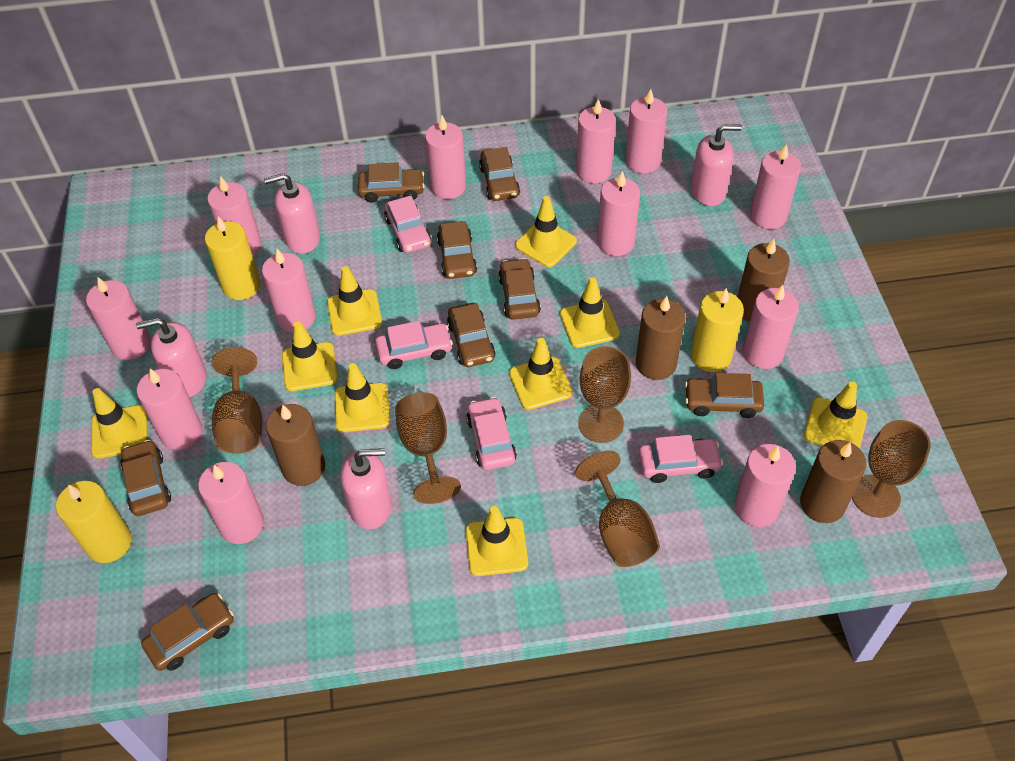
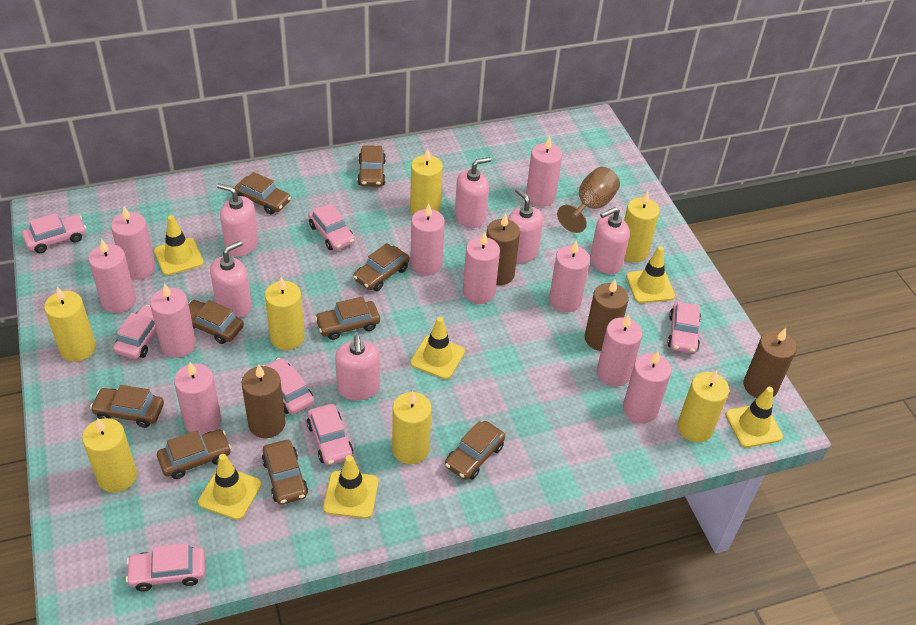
brown car: [120,440,171,516] [141,593,234,671] [358,162,425,203] [437,221,477,279] [447,303,496,367] [479,147,520,201] [498,258,541,320] [685,373,764,418] = 8 -> [90,385,164,428] [157,429,231,479] [188,300,244,344] [234,172,291,214] [262,440,308,505] [315,296,380,340] [353,243,410,291] [357,145,386,187] [445,421,505,480] = 9
brown goblet: [212,347,262,454] [395,392,461,504] [575,451,660,567] [578,346,631,443] [852,420,931,518] = 5 -> [557,167,620,233] = 1
pink candle: [86,277,151,360] [137,368,203,450] [198,462,264,544] [207,176,262,256] [262,249,316,332] [425,115,466,199] [576,98,616,184] [597,171,641,256] [625,89,667,174] [734,444,796,527] [743,285,799,369] [750,144,801,229] = 12 -> [88,239,136,313] [111,207,156,280] [150,283,196,358] [174,362,221,435] [410,203,445,275] [463,232,500,304] [526,136,562,206] [549,240,590,312] [597,315,643,387] [623,351,672,423] = 10
pink car: [375,321,453,369] [384,196,432,253] [466,397,517,470] [639,435,723,483] = 4 -> [22,213,86,253] [113,305,157,359] [126,543,205,592] [263,358,314,415] [307,404,353,465] [308,203,355,250] [667,302,701,354] = 7
pink soap dispenser: [136,318,207,397] [264,173,320,254] [340,448,392,529] [691,124,742,206] = 4 -> [210,240,252,318] [217,183,258,257] [335,335,380,401] [455,157,491,228] [508,188,543,264] [590,207,630,274] = 6
yellow candle: [56,481,132,563] [205,216,261,300] [691,288,744,372] = 3 -> [44,287,96,362] [82,418,137,493] [265,277,305,350] [392,391,432,464] [410,148,443,215] [624,192,660,262] [677,370,729,442] = 7
yellow traffic cone: [91,388,148,459] [282,321,338,391] [327,266,382,336] [335,363,390,432] [466,506,528,576] [509,338,573,410] [515,196,577,267] [560,277,620,348] [804,382,867,449] = 9 -> [154,215,204,276] [198,454,261,520] [323,455,378,519] [410,317,465,379] [626,246,675,303] [726,387,783,448] = 6

